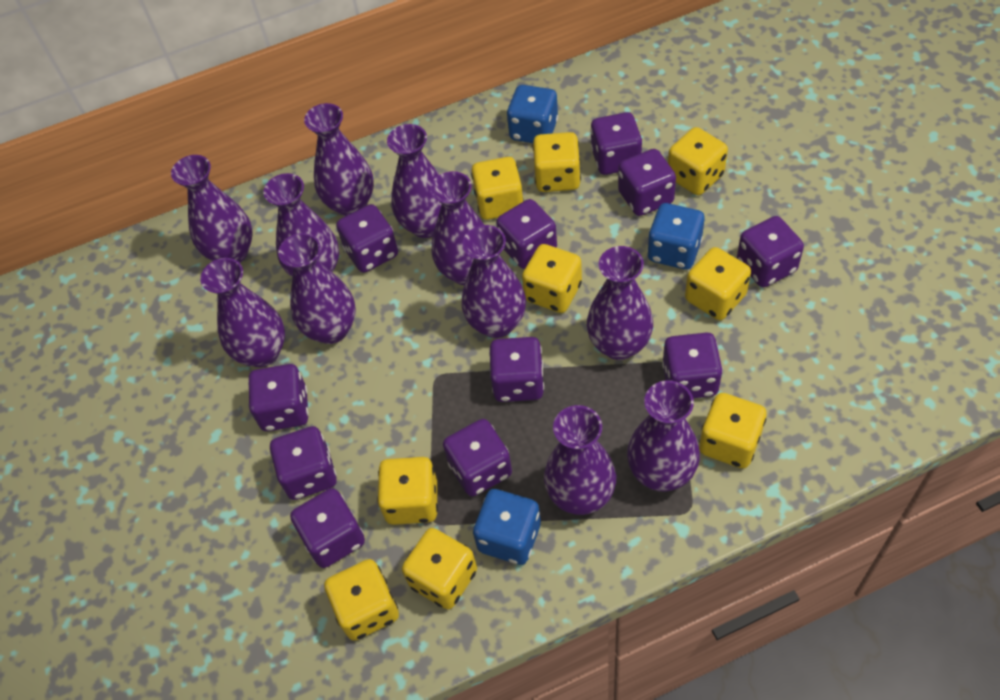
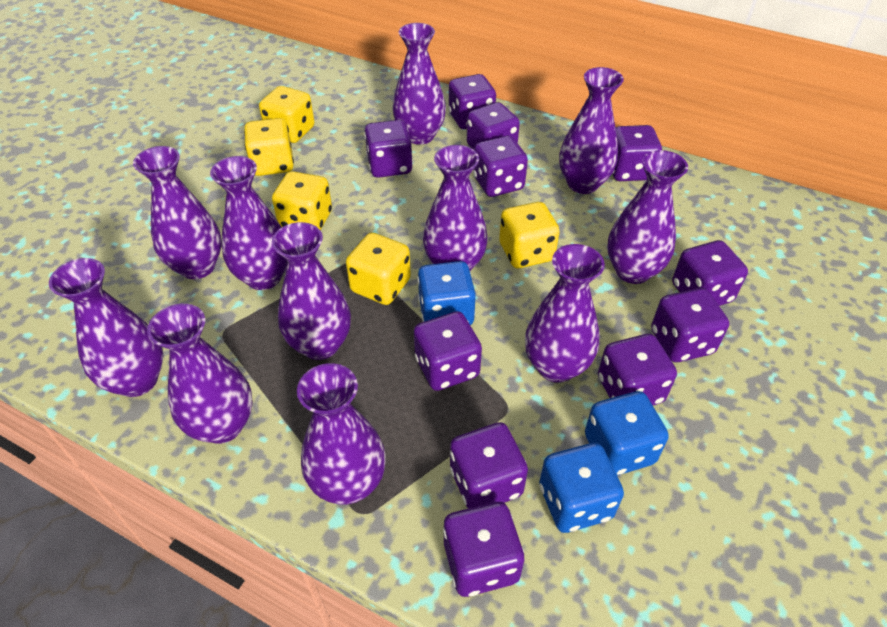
yellow dice: [324,559,399,641] [377,457,438,525] [402,528,477,609] [471,157,524,220] [522,244,582,313] [533,132,581,192] [668,127,728,195] [685,247,751,320] [699,393,767,469] = 9 -> [244,118,294,176] [259,86,315,143] [272,171,332,230] [346,233,411,305] [499,202,560,268] = 5

